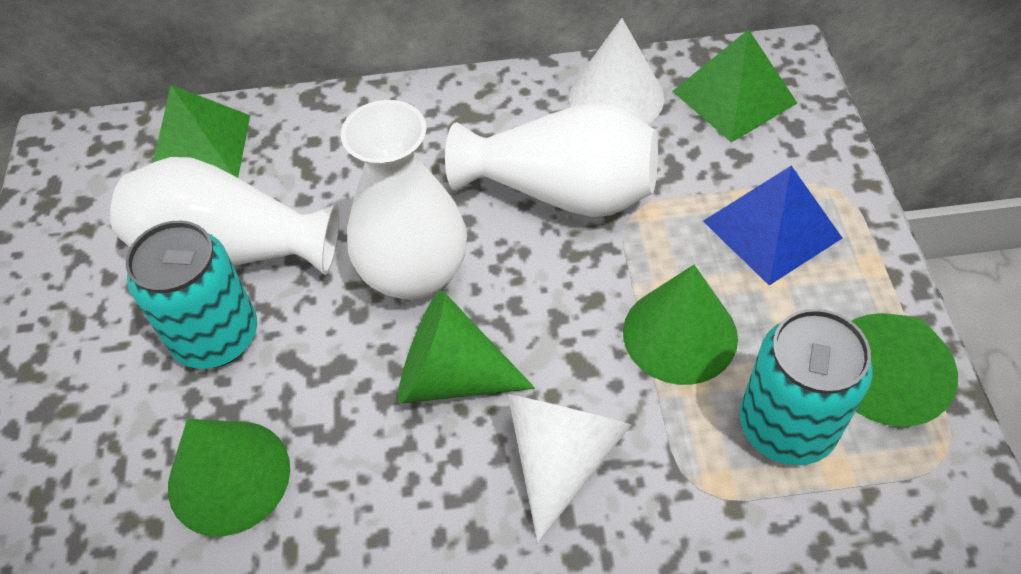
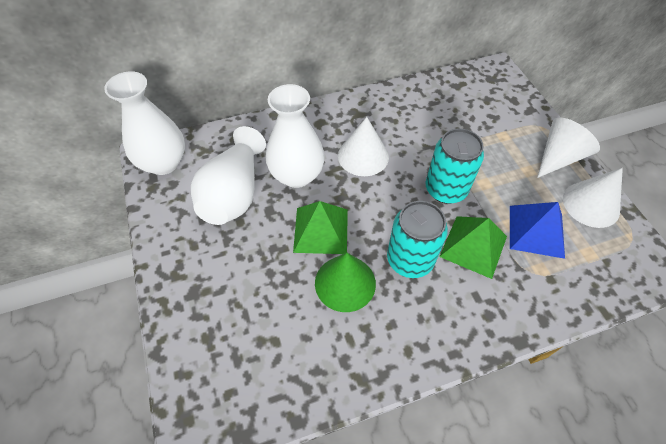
green cone: [168,419,290,536] [398,290,535,404] [623,265,738,385] [852,313,958,427] = 4 -> [315,253,376,312] = 1
white cone: [508,394,631,543] [569,18,664,125] = 2 -> [338,117,389,176] [537,118,600,178] [563,168,623,228] = 3

